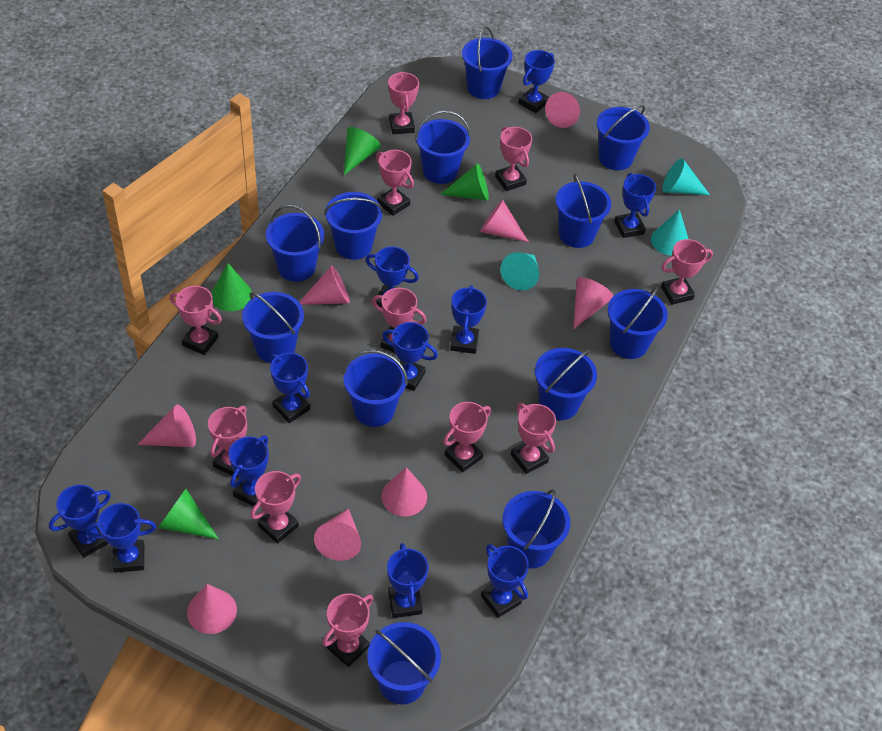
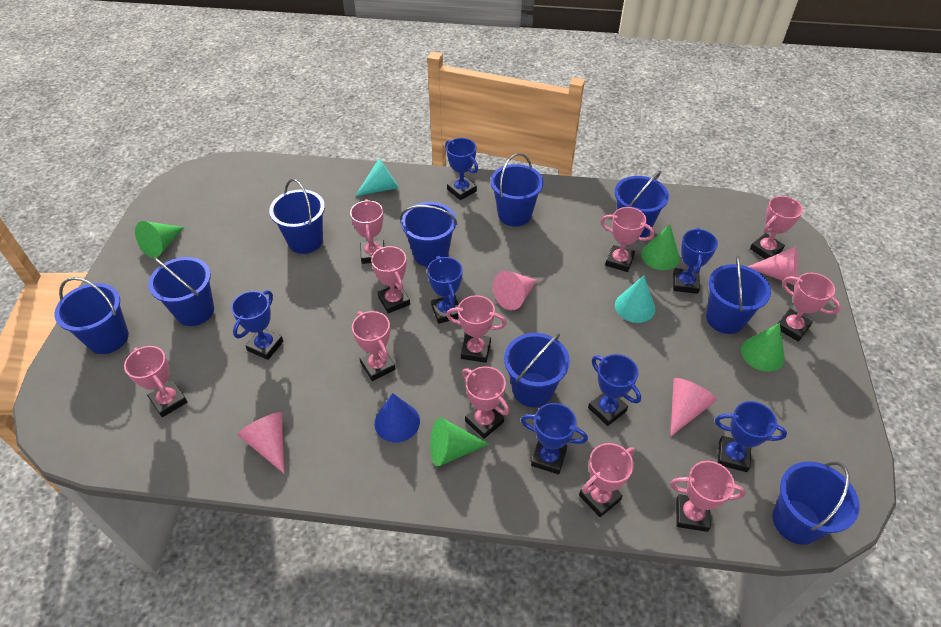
blue bucket: [242,292,304,363] [266,205,324,282] [324,192,384,260] [343,350,408,427] [367,622,441,704] [415,110,471,184] [462,26,513,99] [502,489,570,568] [535,348,597,420] [555,173,611,248] [597,105,650,170] [608,287,668,359] = 12 -> [54,277,129,354] [148,257,214,326] [269,179,325,254] [400,202,458,267] [491,153,544,227] [504,333,570,407] [615,171,669,237] [706,255,771,334] [772,461,860,545] = 9
blue cone: none = 0 -> [374,393,420,443] = 1
blue trophy: [49,485,111,558] [86,503,156,573] [229,435,268,507] [270,353,310,423] [366,246,419,308] [382,322,438,391] [387,543,429,618] [450,285,487,354] [481,544,529,618] [519,50,555,113] [614,173,656,238] = 11 -> [231,290,283,360] [427,256,463,324] [445,138,478,200] [521,403,588,474] [588,354,641,426] [673,228,718,294] [715,401,787,472] = 7
pink cone: [137,405,196,447] [187,584,237,634] [299,266,350,305] [314,508,361,561] [381,467,427,517] [480,200,529,242] [545,92,580,128] [573,277,613,330] = 8 -> [237,412,284,473] [493,271,537,310] [670,378,717,437] [748,246,798,285] = 4
turquoise cone: [501,252,539,291] [651,209,688,256] [662,158,710,195] = 3 -> [355,158,399,196] [615,276,655,323] = 2

